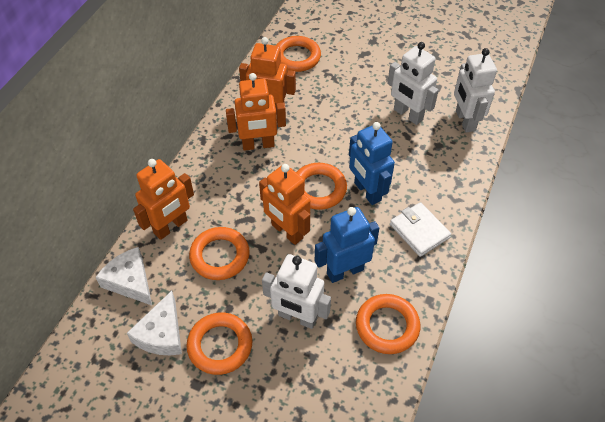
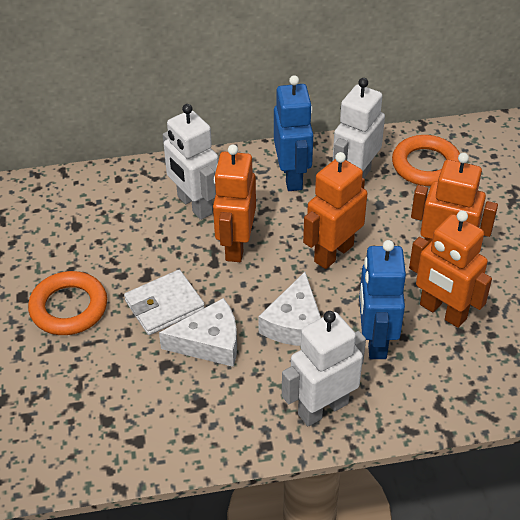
orange ring: [186,312,252,375] [189,227,250,280] [276,36,321,72] [296,163,347,210] [356,294,420,354] = 5 -> [28,271,107,335] [392,135,460,186] = 2

